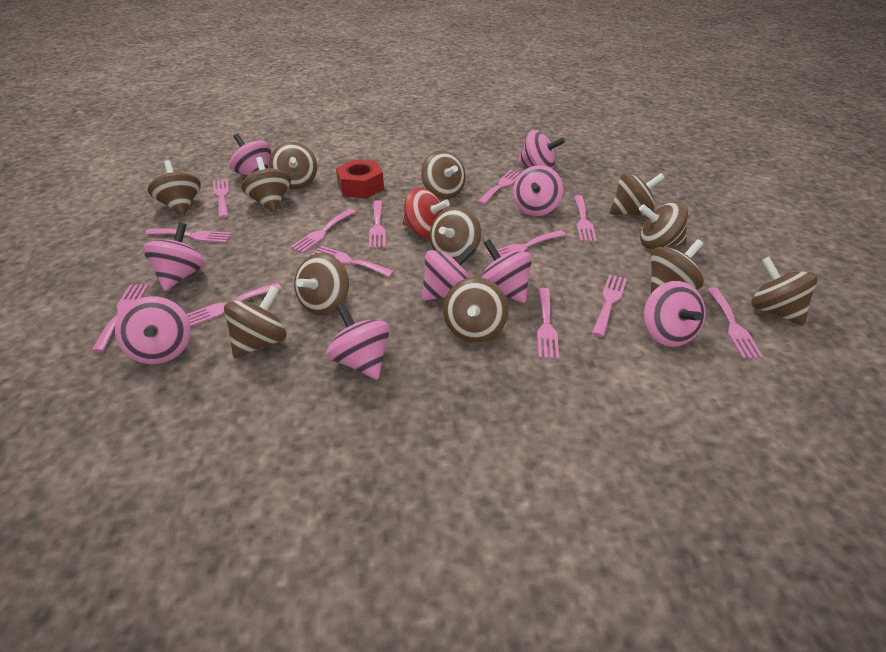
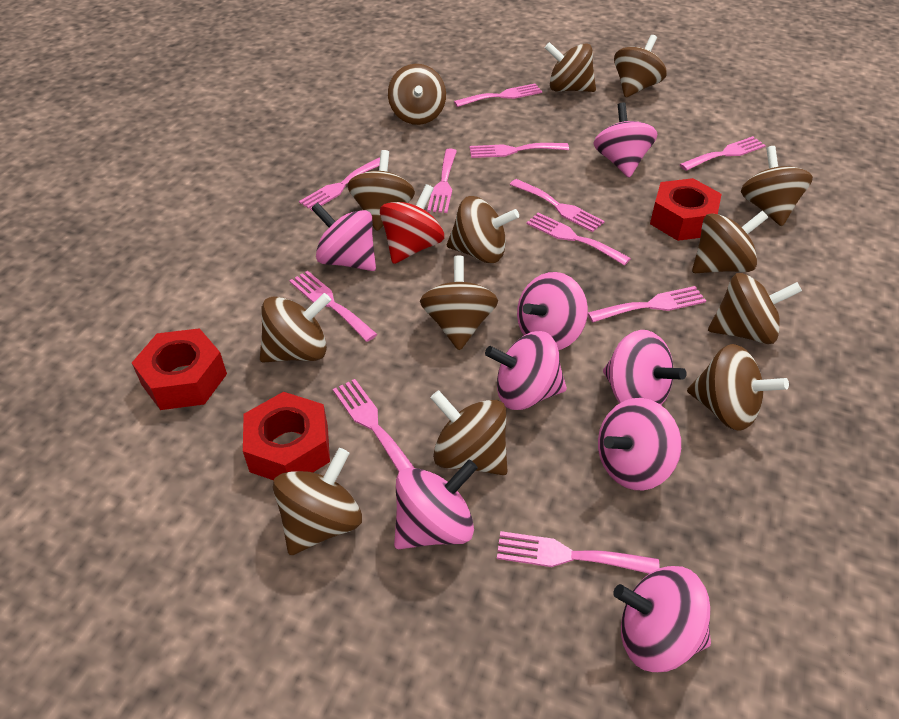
brown spinning top: [148,160,201,216] [224,286,286,358] [241,157,291,212] [269,142,317,189] [294,253,349,315] [421,151,466,199] [430,206,481,260] [443,277,508,342] [610,173,665,215] [639,202,688,249] [651,239,704,293] [751,257,818,326] = 12 -> [260,293,331,363] [273,448,362,555] [347,150,415,231] [388,64,446,125] [420,256,498,351] [430,390,508,475] [447,196,519,263] [545,42,596,92] [614,35,667,98] [687,344,789,431] [692,211,768,273] [708,273,802,344] [740,146,813,226] = 13
pink fork: [91,284,149,352] [145,228,232,243] [186,282,282,327] [213,179,229,218] [290,209,356,253] [311,246,394,277] [369,200,386,248] [477,170,521,205] [487,230,566,260] [537,288,559,359] [574,195,597,242] [592,274,627,337] [708,287,763,359] = 13 -> [289,271,377,342] [299,158,380,211] [333,379,414,472] [427,148,457,213] [454,84,542,107] [470,143,569,158] [497,531,659,574] [510,179,605,232] [526,213,631,266] [588,286,706,323] [680,136,766,171] = 11
pink spinning top: [115,296,191,364] [142,223,205,291] [229,134,271,175] [326,303,390,380] [422,244,476,301] [481,239,532,303] [513,165,563,216] [518,130,565,169] [644,281,705,347] = 9 -> [311,203,376,271] [394,460,478,549] [485,331,567,410] [517,272,588,350] [593,103,657,178] [598,398,681,490] [603,330,687,405] [613,566,711,672] = 8
red nut: [336,160,384,199] = 1 -> [132,328,227,410] [243,392,330,480] [650,178,722,241] = 3

